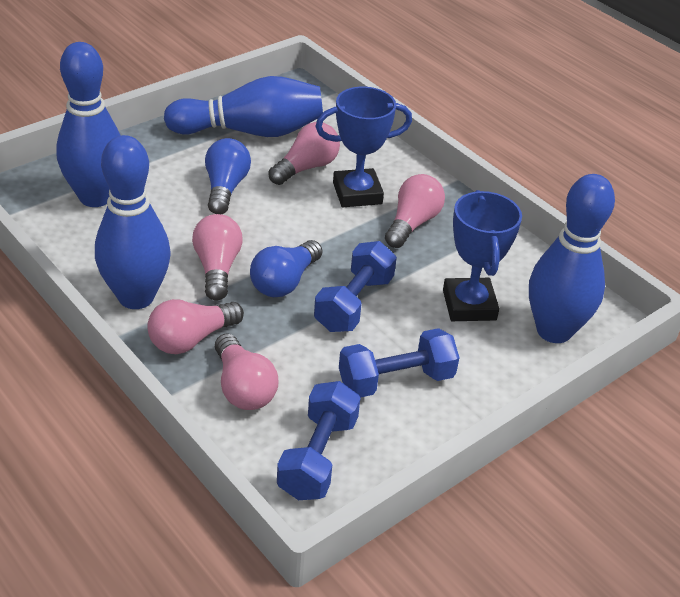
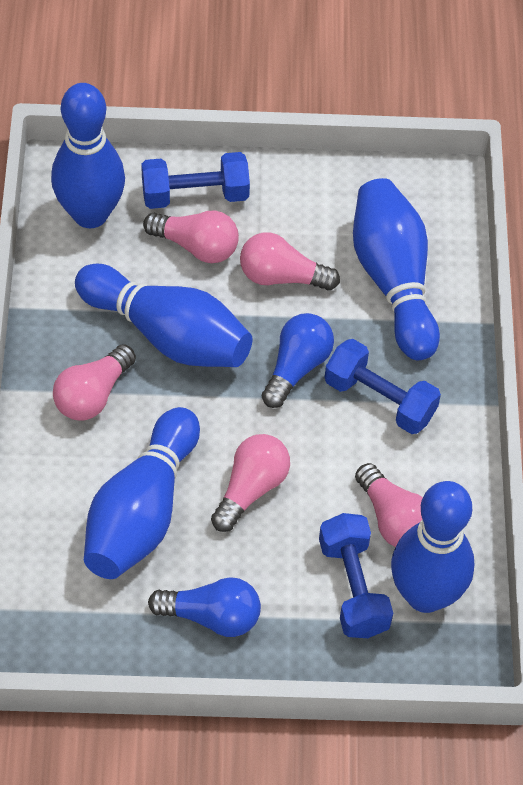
blue bowling pin: [56,42,121,207] [95,135,170,309] [164,76,323,137] [529,174,615,343] = 4 -> [51,83,125,228] [75,264,252,367] [84,407,200,579] [353,178,440,360] [391,481,474,613] = 5
blue trophy: [315,87,412,207] [443,190,522,321] = 2 -> none = 0

